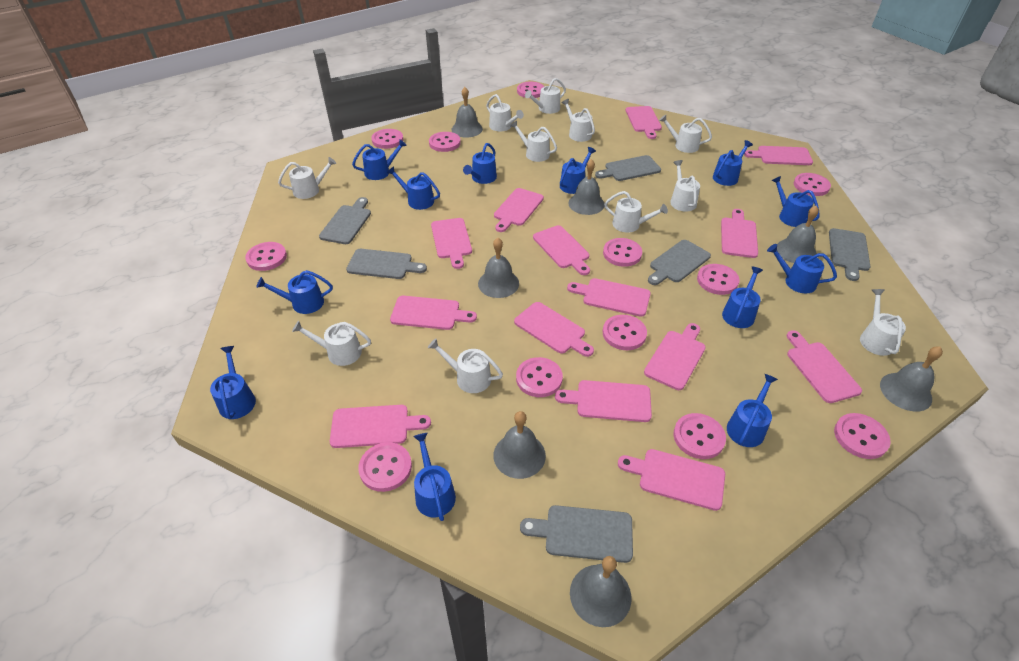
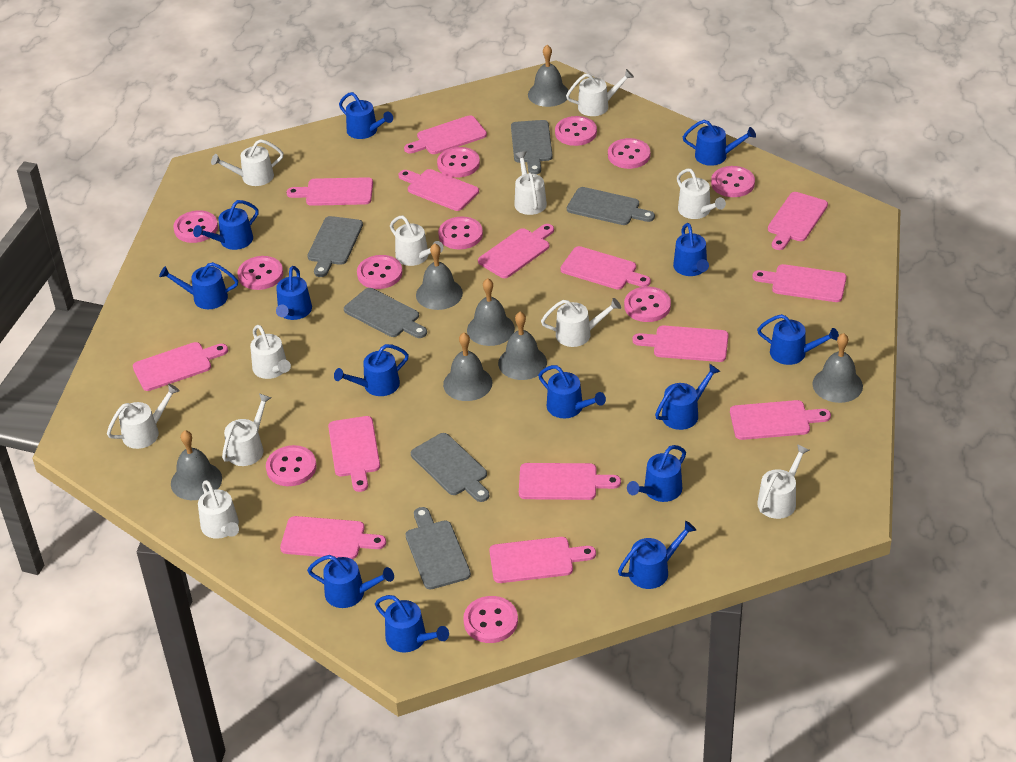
blue watering can: [210,346,256,419] [256,270,333,314] [352,139,407,180] [387,166,440,210] [413,433,456,521] [463,143,497,184] [560,147,596,194] [713,140,753,186] [722,266,763,328] [727,374,778,447] [767,244,837,294] [772,176,819,227] = 12 -> [159,262,238,309] [193,200,259,250] [276,266,312,320] [307,555,394,608] [334,344,409,396] [339,92,393,139] [375,595,449,652] [538,365,606,418] [618,521,696,589] [627,445,686,502] [655,364,721,430] [673,223,709,276] [683,120,756,166] [757,314,839,365] = 14
pink button: [245,242,287,271] [358,442,412,492] [371,129,403,149] [429,132,461,152] [516,357,563,397] [517,82,545,98] [603,238,642,267] [603,315,647,350] [674,413,726,459] [697,264,739,295] [794,173,831,196] [834,413,891,459] = 12 -> [174,210,218,243] [238,256,283,290] [266,445,316,486] [357,255,402,289] [437,147,480,178] [438,217,483,250] [463,596,518,643] [555,116,597,146] [608,138,650,169] [624,287,671,322] [711,166,755,197] = 11

